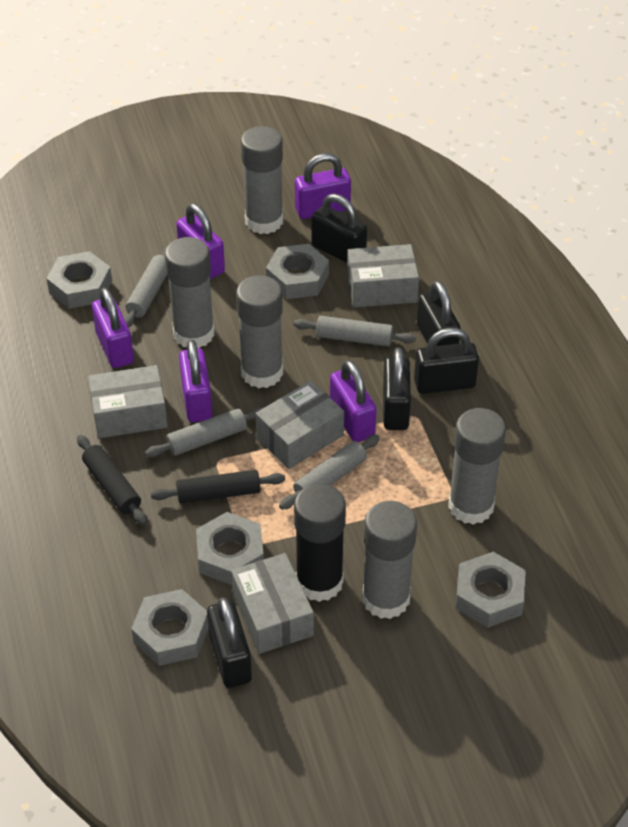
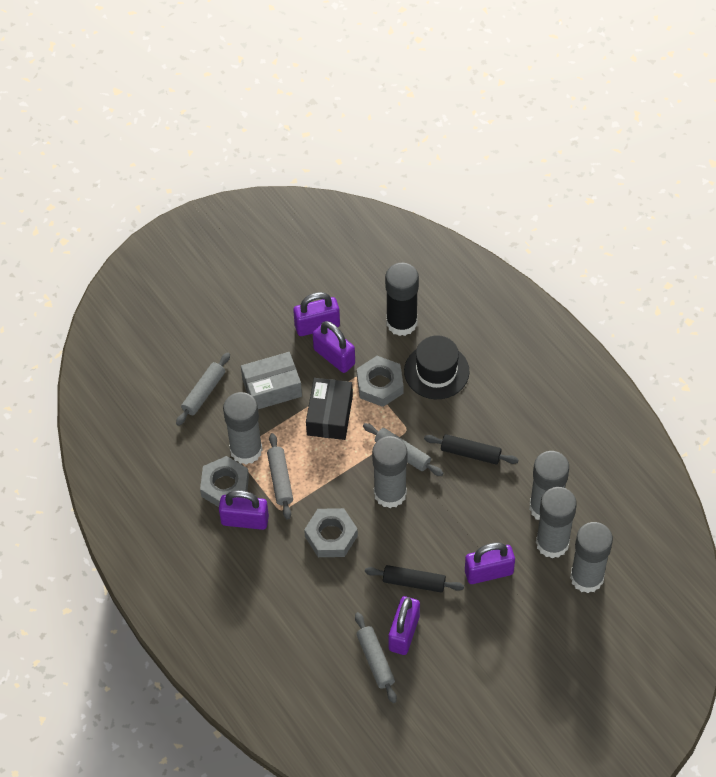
black box: none = 0 -> [306,378,353,440] = 1
black hat: none = 0 -> [404,335,469,399] = 1
black padlock: [207,597,252,688] [312,194,367,263] [383,348,411,430] [414,328,479,394] [417,281,461,346] = 5 -> none = 0
grey box: [88,365,168,438] [231,553,314,654] [256,380,344,469] [347,244,419,307] = 4 -> [241,352,302,409] = 1
grey nut: [46,251,112,309] [131,589,208,666] [196,512,264,585] [266,244,329,299] [456,552,526,628] = 5 -> [200,456,249,507] [304,508,358,557] [357,356,403,407] = 3

